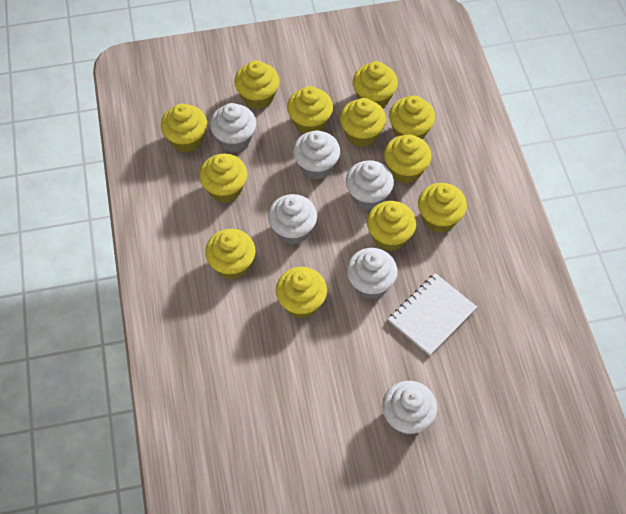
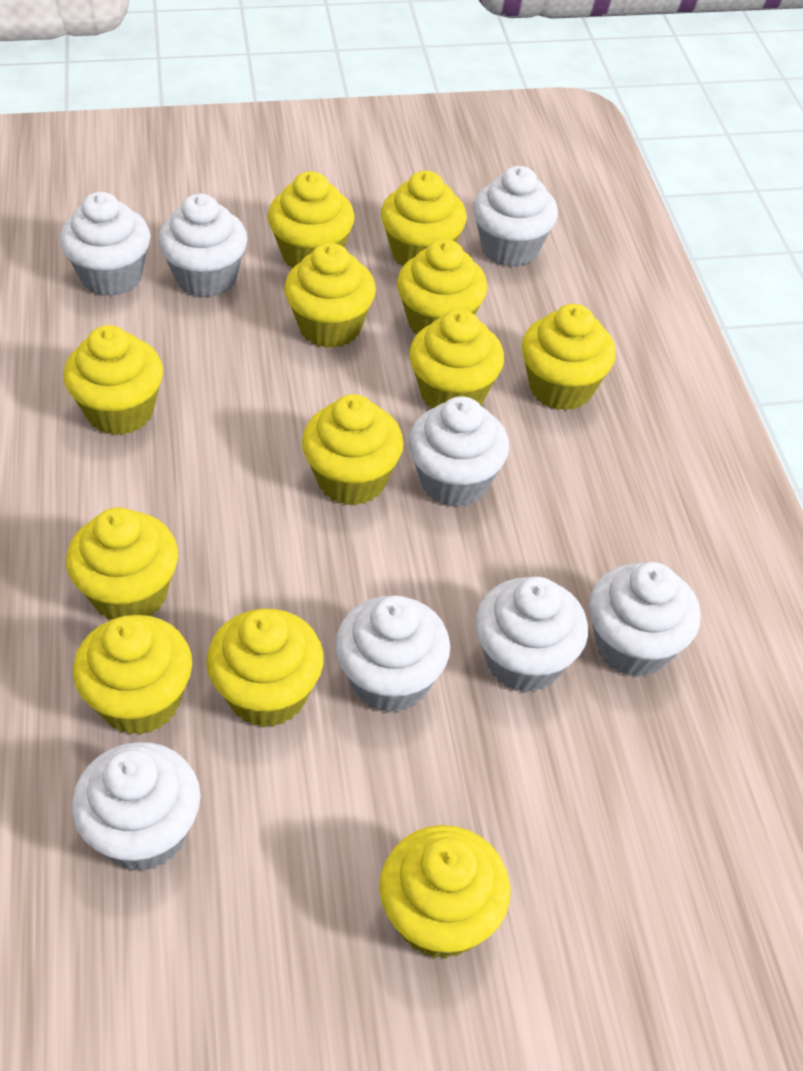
white cupcake: [210,103,256,152] [268,194,317,245] [293,130,340,180] [346,160,394,210] [347,248,398,299] [382,381,437,435] = 6 -> [60,192,151,296] [72,742,201,871] [158,194,248,298] [335,595,450,713] [408,396,509,507] [473,166,558,267] [475,576,588,693] [589,562,701,677] = 8
white notebook: [388,273,477,356] = 1 -> none = 0

